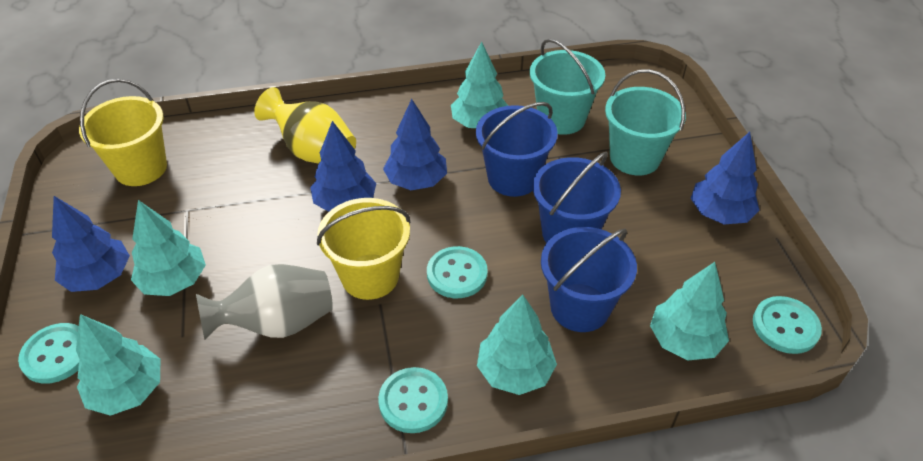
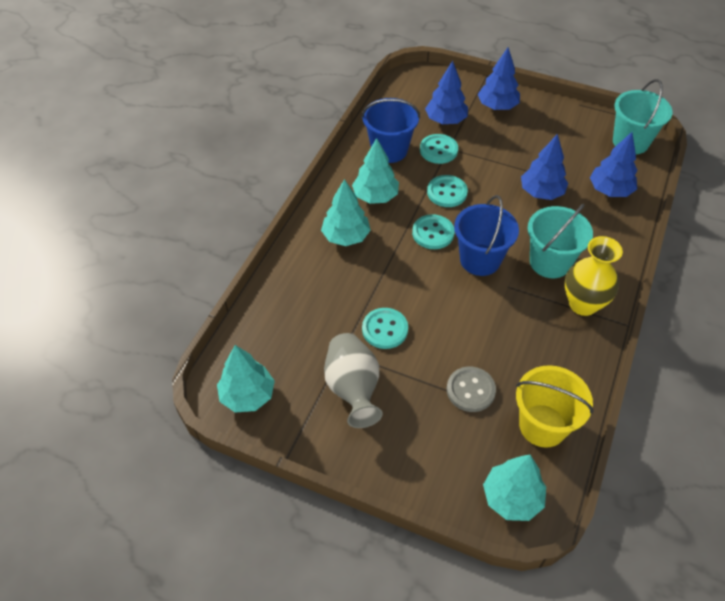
blue bucket: [476,102,558,197] [533,152,621,243] [541,227,637,332] = 3 -> [361,98,420,163] [454,195,519,276] = 2
grey button: none = 0 -> [447,367,496,412] = 1
turquoise tree: [76,314,160,416] [131,200,206,296] [451,42,508,128] [477,294,557,395] [650,262,729,360] = 5 -> [217,345,275,412] [321,179,371,246] [352,138,399,204] [483,455,546,521] = 4
yellow bucket: [79,79,167,186] [317,198,410,300] = 2 -> [516,365,594,448] = 1

